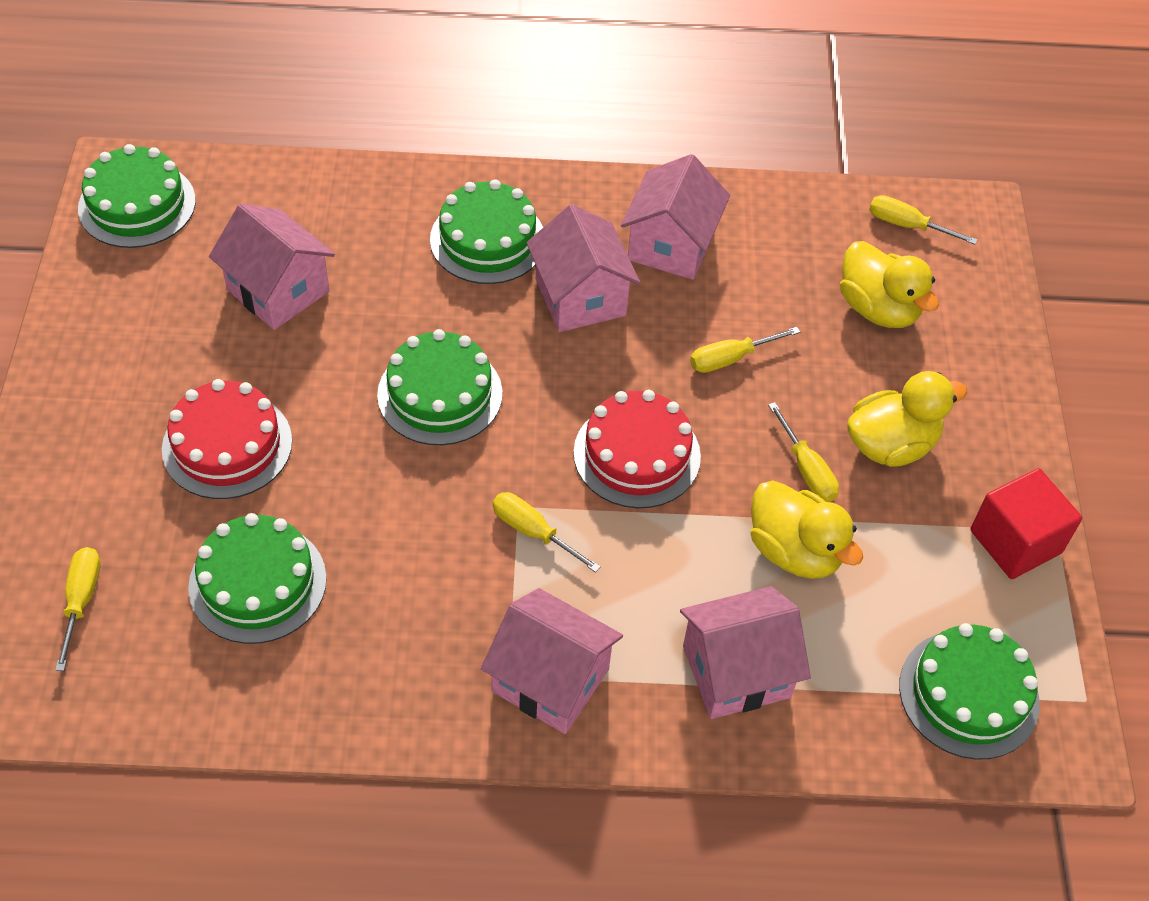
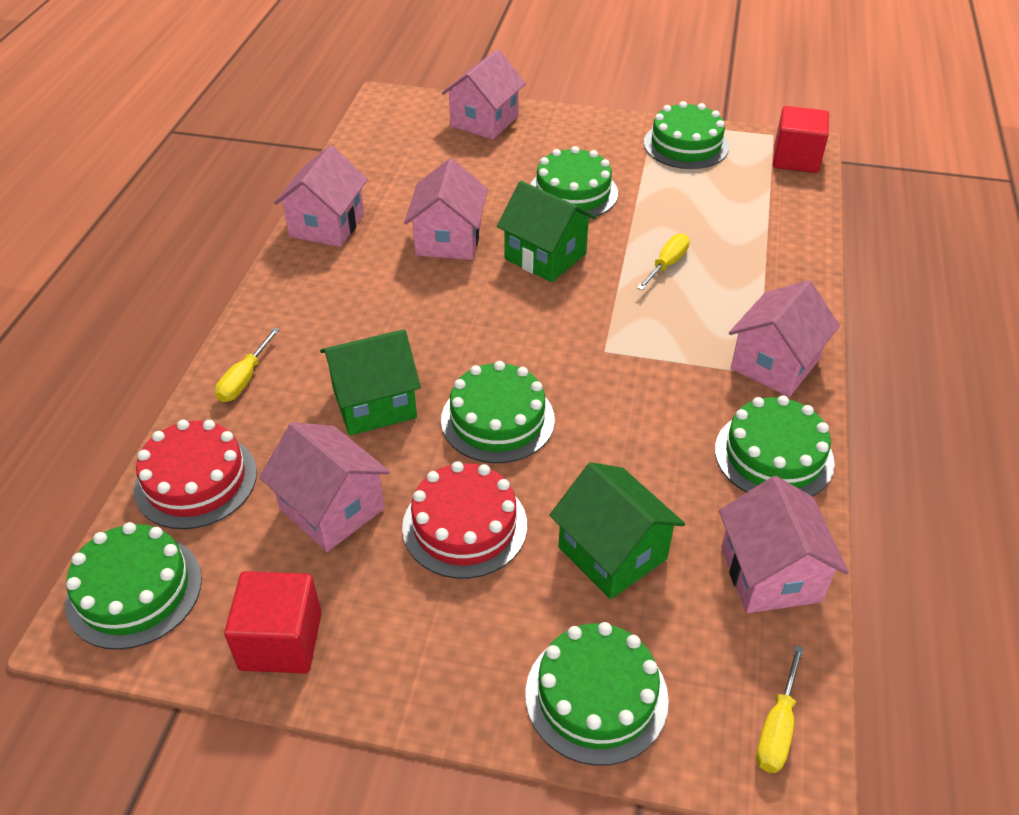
green cake: [78,144,196,248] [188,513,327,644] [377,329,502,445] [430,179,543,284] [899,623,1040,760] = 5 -> [65,522,202,650] [441,361,555,463] [525,622,669,766] [530,146,618,218] [644,101,729,169] [715,395,835,497] = 6
green house: none = 0 -> [320,329,421,436] [497,181,596,282] [549,462,685,599] = 3
pink house: [209,204,335,330] [481,588,623,734] [527,204,640,332] [621,154,730,280] [680,586,811,719] = 5 -> [259,422,390,552] [274,145,368,247] [404,158,488,260] [442,49,526,140] [719,476,849,613] [729,280,840,397] = 6
red cube: [970,468,1082,579] = 1 -> [224,571,322,674] [773,106,829,173] = 2
yellow duck: [750,480,863,579] [840,241,939,328] [847,371,967,467] = 3 -> none = 0
yellow screwdriver: [55,547,101,671] [493,492,601,573] [690,327,800,373] [768,402,839,502] [869,195,978,245] = 5 -> [215,328,280,402] [637,233,690,290] [756,645,804,773] = 3

